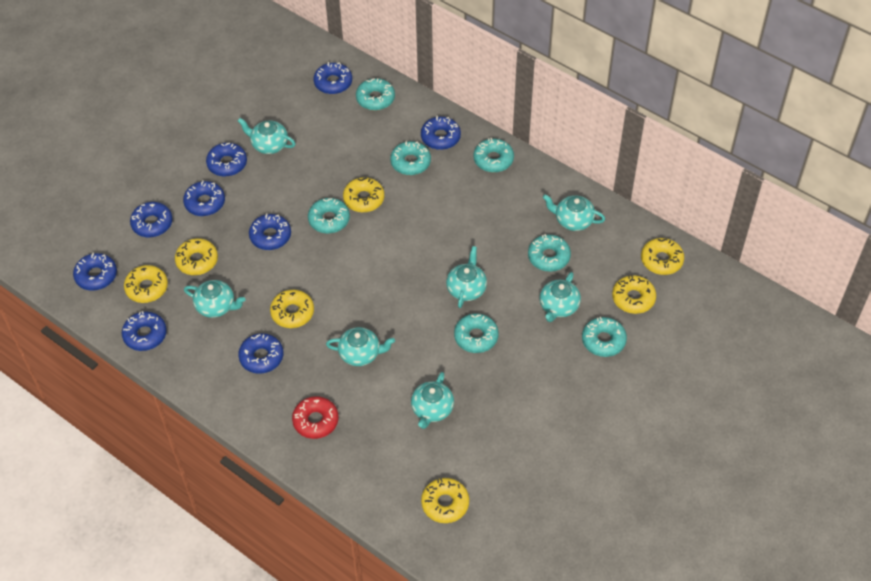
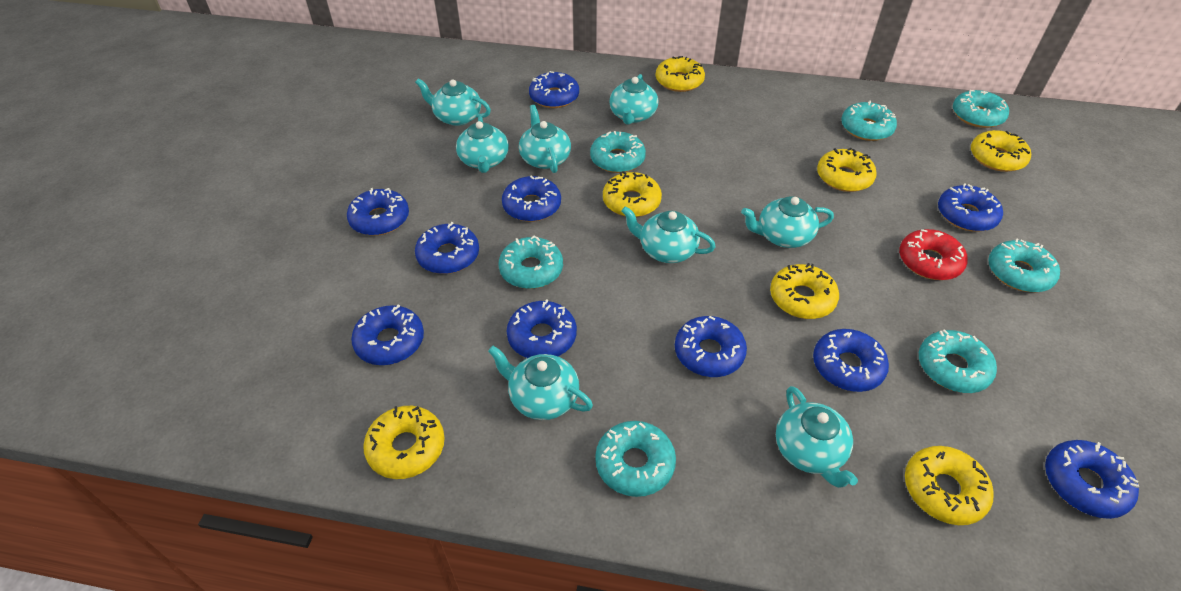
blue donut: [73,253,117,291] [122,311,167,351] [130,202,173,237] [183,180,225,216] [206,143,247,177] [238,333,283,374] [249,214,291,250] [313,62,352,94] [421,116,461,150] = 9 -> [347,188,409,236] [351,305,424,365] [415,222,479,274] [502,176,561,222] [507,299,577,358] [529,71,579,108] [675,316,747,377] [813,329,889,392] [938,183,1003,232] [1045,440,1139,519] = 10
turquoise teapot: [184,280,245,318] [238,118,295,154] [326,327,395,366] [411,372,454,429] [446,246,487,308] [540,272,581,322] [543,194,605,231] = 7 -> [415,78,491,126] [456,116,509,173] [488,346,593,420] [519,105,571,173] [609,74,658,125] [621,206,716,263] [741,196,834,248] [776,386,858,488] = 8

